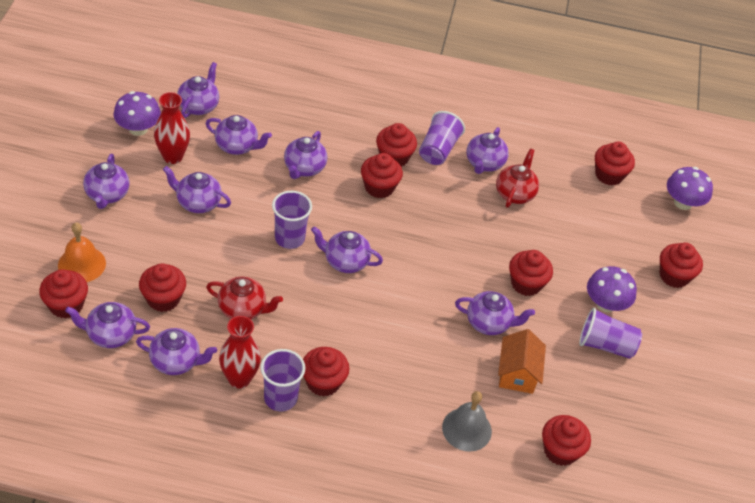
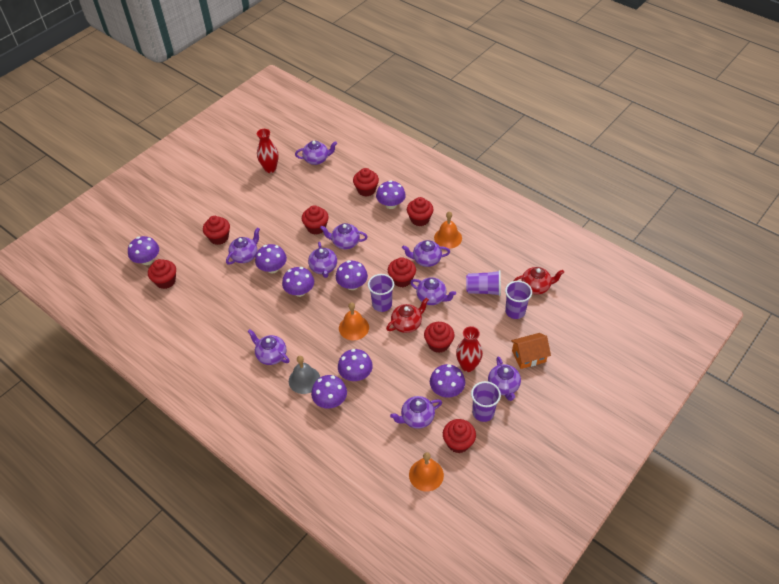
orange bell: [58,222,106,282] = 1 -> [339,302,369,340] [409,452,444,491] [434,211,462,249] = 3
purple mushroom: [114,91,161,136] [587,266,637,312] [667,167,713,210] = 3 -> [128,236,159,265] [255,244,287,273] [282,267,314,297] [311,375,347,409] [336,260,368,290] [338,349,373,381] [376,180,406,209] [430,364,465,398] = 8
purple teapot: [65,302,150,348] [83,154,130,209] [136,328,217,375] [163,166,231,213] [177,62,219,118] [205,115,272,155] [284,131,327,179] [311,226,383,273] [455,291,535,335] [467,127,509,174] = 10 -> [226,228,260,265] [248,329,289,365] [295,141,337,165] [308,242,337,278] [320,223,368,249] [390,396,442,429] [402,240,450,267] [410,277,456,305] [488,356,521,401] = 9
red cupcake: [39,269,88,319] [139,263,186,312] [303,347,349,397] [361,153,403,198] [376,123,417,167] [509,250,553,296] [542,415,591,466] [595,142,635,186] [660,243,703,288] = 9 -> [148,259,176,289] [203,216,230,245] [302,205,329,235] [353,168,379,197] [388,257,416,287] [407,197,433,226] [424,322,454,353] [443,419,476,453] = 8

